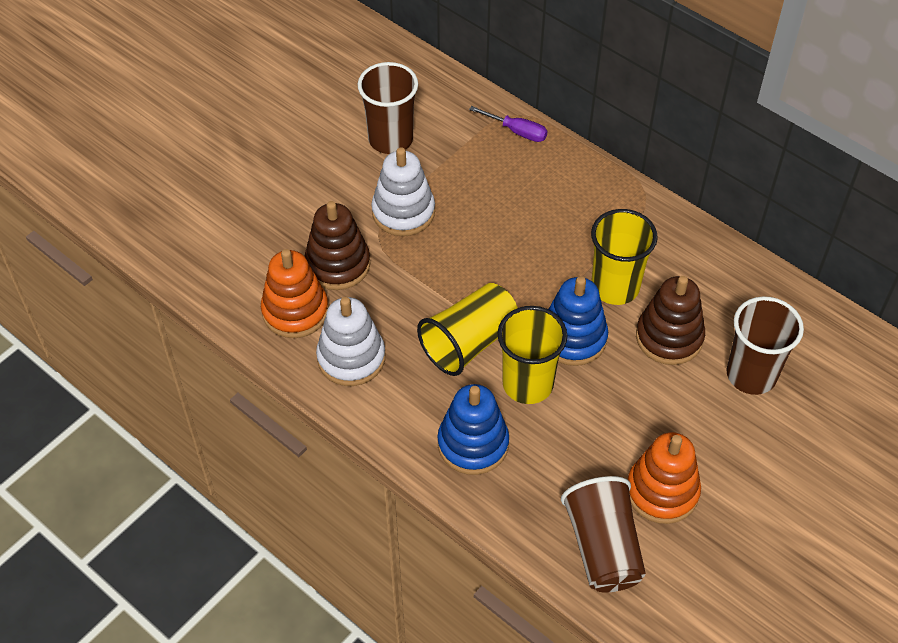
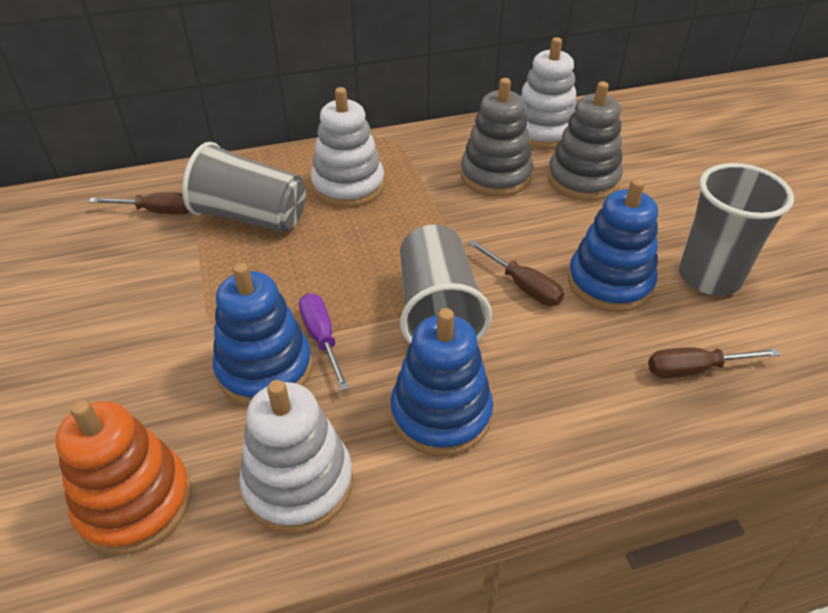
blue stacking toy: [437,384,509,475] [549,276,608,366] = 2 -> [213,263,312,405] [391,308,493,456] [568,179,658,312] = 3
brown cup: [358,62,418,154] [561,476,646,592] [727,296,804,395] = 3 -> none = 0
brown screwdriver: none = 0 -> [89,192,190,214] [468,240,564,306] [648,347,780,378] = 3
brown stacking toy: [304,201,370,290] [636,276,705,365] = 2 -> none = 0
grey cup: none = 0 -> [182,142,306,233] [400,224,492,344] [679,163,794,296] = 3
grey stacking toy: none = 0 -> [460,78,533,197] [547,81,623,201] = 2
orange stacking toy: [261,249,328,338] [628,432,701,524] = 2 -> [56,400,192,555] = 1
white stacking toy: [316,297,385,386] [371,147,435,236] = 2 -> [239,380,353,533] [311,87,385,208] [520,37,577,149] = 3
yellow cup: [417,283,517,376] [497,306,567,404] [591,209,658,305] = 3 -> none = 0

